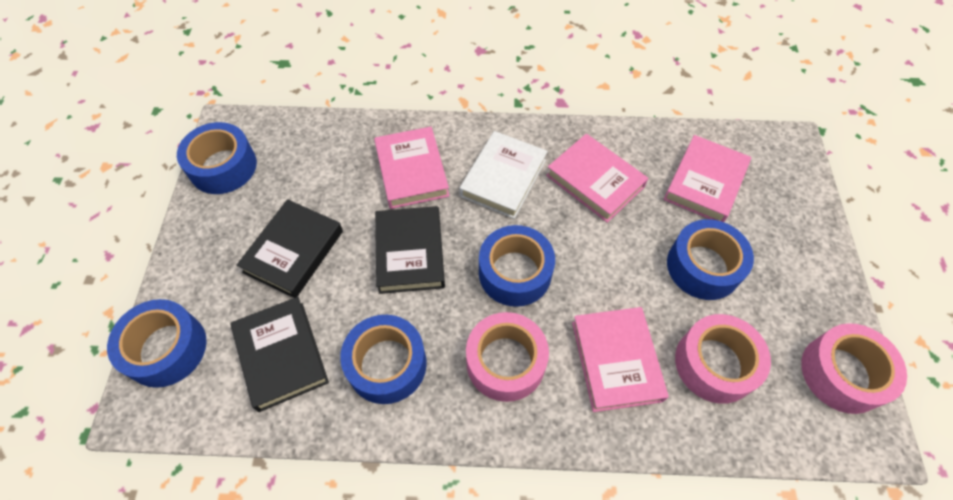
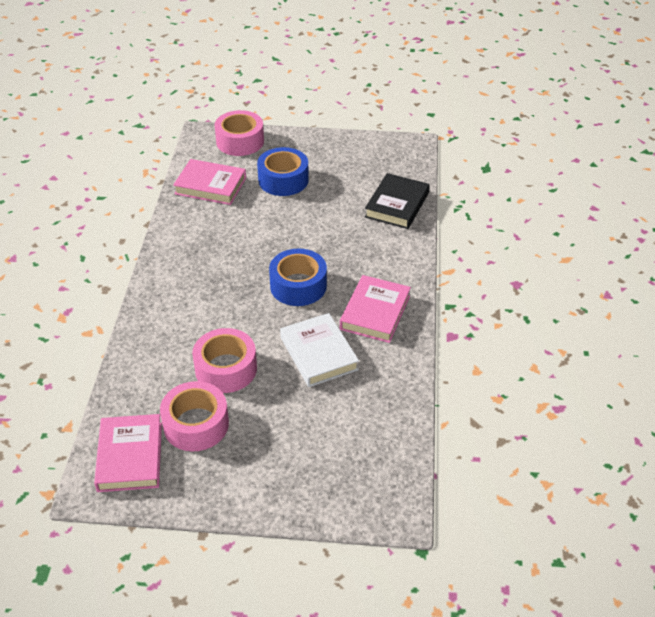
black book: [230,297,329,412] [237,199,343,298] [375,206,445,294] = 3 -> [365,173,429,229] = 1
blue tape: [107,299,207,388] [177,122,257,194] [340,315,427,404] [479,225,555,307] [667,219,754,300] = 5 -> [257,147,309,196] [269,249,327,306] = 2
pink book: [374,127,449,209] [546,134,648,223] [572,307,669,412] [664,135,751,222] = 4 -> [94,414,162,492] [173,159,246,205] [340,275,411,343] = 3

